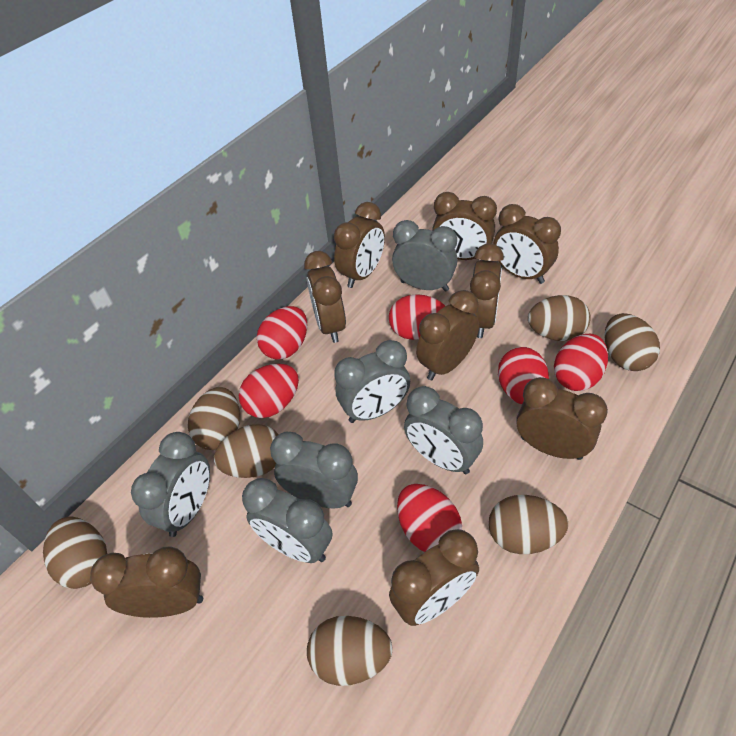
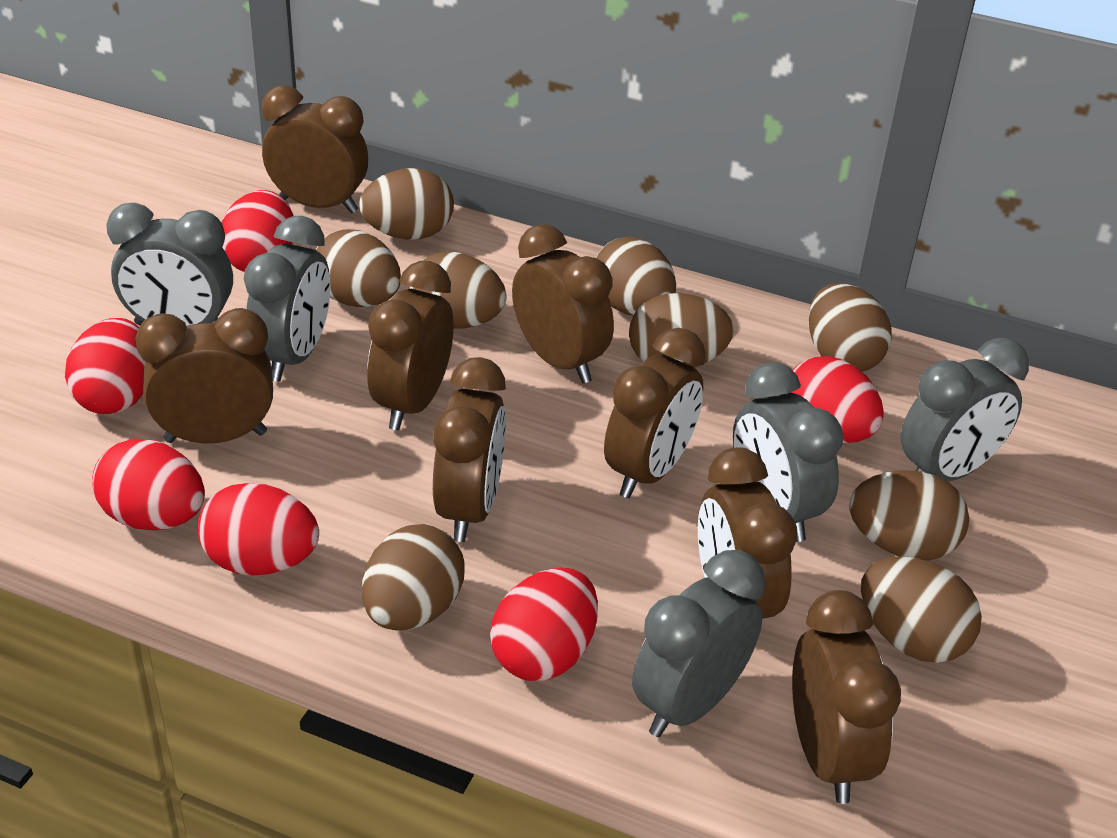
brown clock: [90,546,203,618] [304,251,346,343] [334,202,385,288] [389,529,479,626] [416,290,479,380] [432,192,497,260] [470,243,504,338] [493,204,561,284] [516,377,608,460] = 9 -> [135,308,273,443] [262,86,368,213] [367,261,454,430] [433,357,506,542] [512,224,614,383] [604,328,706,498] [698,447,797,618] [792,590,901,804] = 8
brown egg: [43,516,107,589] [188,387,240,450] [214,424,279,478] [307,616,393,686] [489,495,568,554] [528,295,591,341] [605,313,660,371] = 7 -> [315,229,401,307] [359,168,454,240] [362,524,465,631] [409,251,507,329] [596,237,676,316] [629,293,734,367] [809,283,892,372] [849,470,969,561] [861,557,982,663] = 9
grey clock: [131,432,210,537] [242,478,332,563] [270,432,358,508] [334,340,410,423] [392,220,458,292] [404,386,483,474] = 6 -> [106,203,233,326] [244,216,330,382] [632,550,765,737] [733,362,844,542] [901,338,1029,481] = 5

